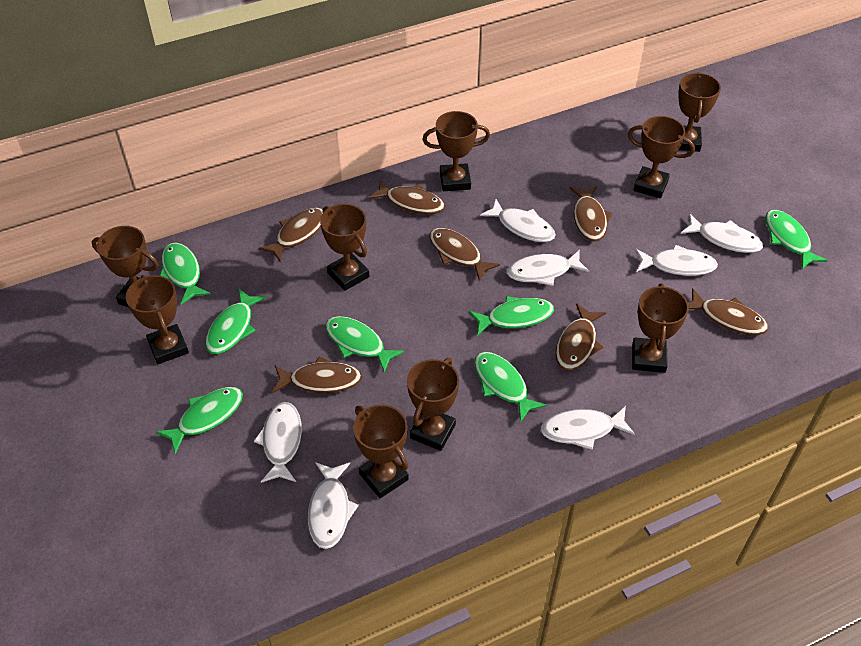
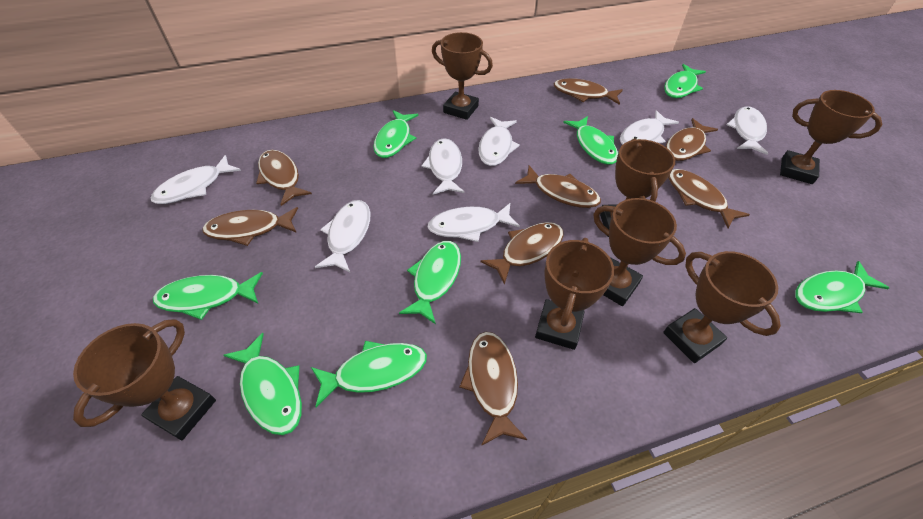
brown fish: [259,208,323,263] [272,356,362,393] [368,180,445,214] [430,228,500,281] [555,303,606,371] [569,186,612,242] [688,288,768,335] = 7 -> [202,207,298,246] [256,150,312,206] [459,332,527,446] [480,222,564,285] [515,165,601,208] [553,78,623,105] [665,118,718,161] [668,169,750,228] = 8
brown trophy: [92,226,158,307] [126,275,189,364] [320,204,369,291] [353,404,409,498] [407,358,459,451] [422,111,490,191] [628,116,695,199] [632,283,689,373] [678,72,721,152] = 9 -> [73,319,216,440] [432,32,493,120] [535,238,614,350] [593,198,686,306] [600,139,675,237] [663,251,781,363] [780,90,882,184] = 7
green fish: [156,387,243,454] [160,243,211,305] [205,289,266,354] [325,316,404,372] [469,296,554,336] [474,352,547,422] [765,210,828,269] = 7 -> [153,272,263,320] [223,333,302,435] [311,341,427,407] [373,110,418,158] [399,241,461,324] [563,116,618,165] [664,64,706,98] [795,261,889,313] = 8

